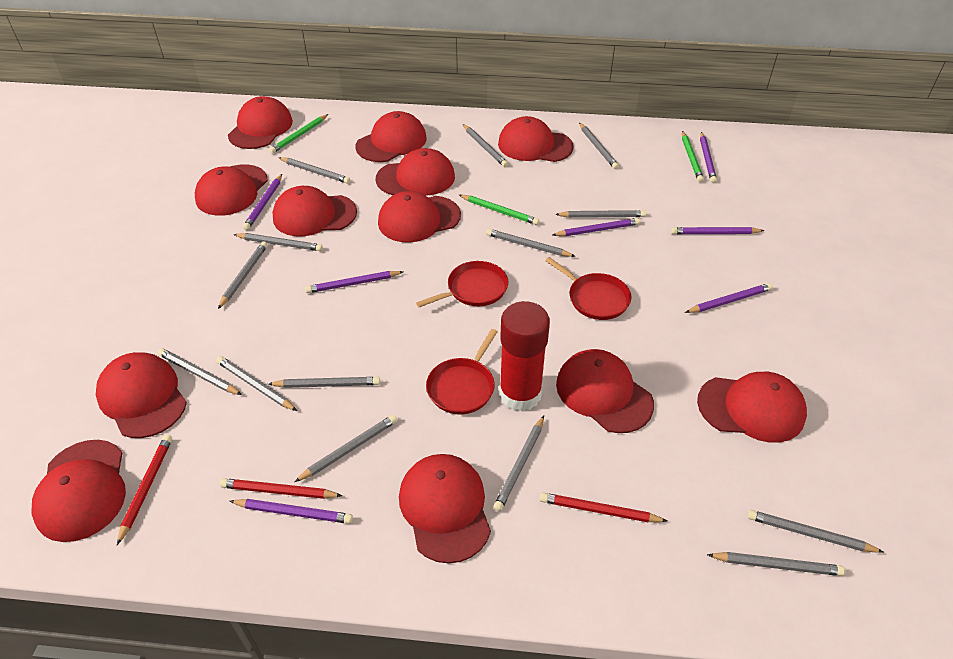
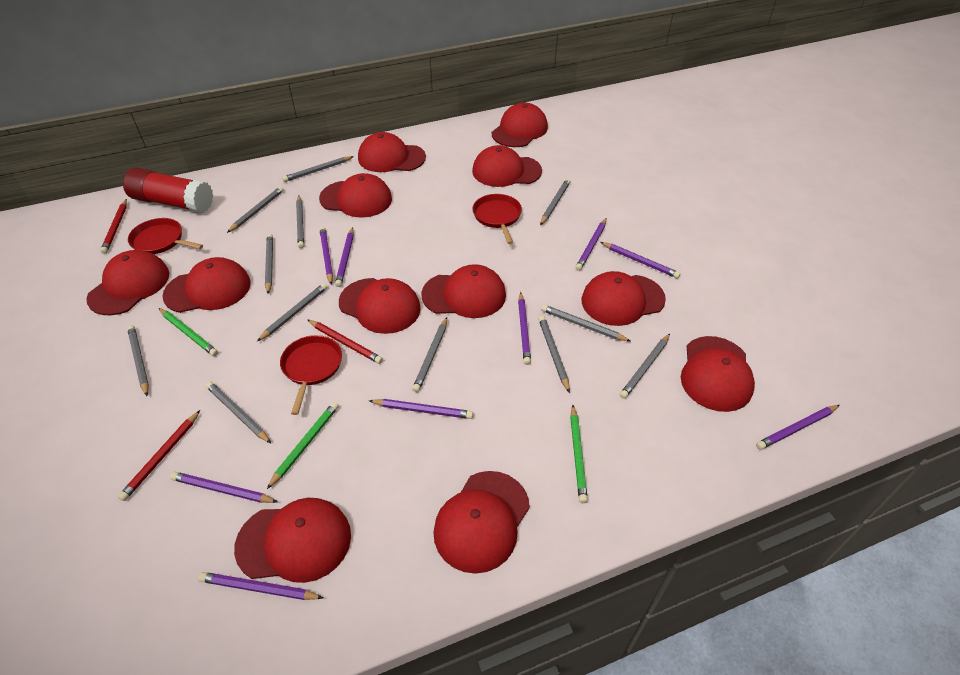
grey pencil: [158,348,242,395] [216,356,297,411] [218,242,268,309] [233,233,323,251] [269,377,380,388] [279,157,350,184] [295,415,397,482] [463,124,508,167] [486,229,576,257] [493,416,544,511] [555,210,646,218] [579,123,619,169] [707,552,846,576] [747,510,883,553] = 14 -> [127,325,149,396] [206,381,271,443] [227,186,284,233] [257,283,327,341] [265,234,273,294] [282,156,354,182] [296,196,304,248] [412,317,447,392] [539,316,570,393] [540,178,571,225] [541,305,631,342] [620,334,670,399] = 12
purple pencil: [229,499,353,524] [243,174,282,230] [305,271,403,293] [553,218,640,236] [671,227,765,234] [685,283,773,313] [700,132,717,183] = 7 -> [170,472,278,503] [198,572,323,600] [319,227,333,285] [335,227,354,287] [369,399,473,419] [518,292,531,365] [576,218,606,271] [600,242,680,278] [756,405,840,450] = 9

